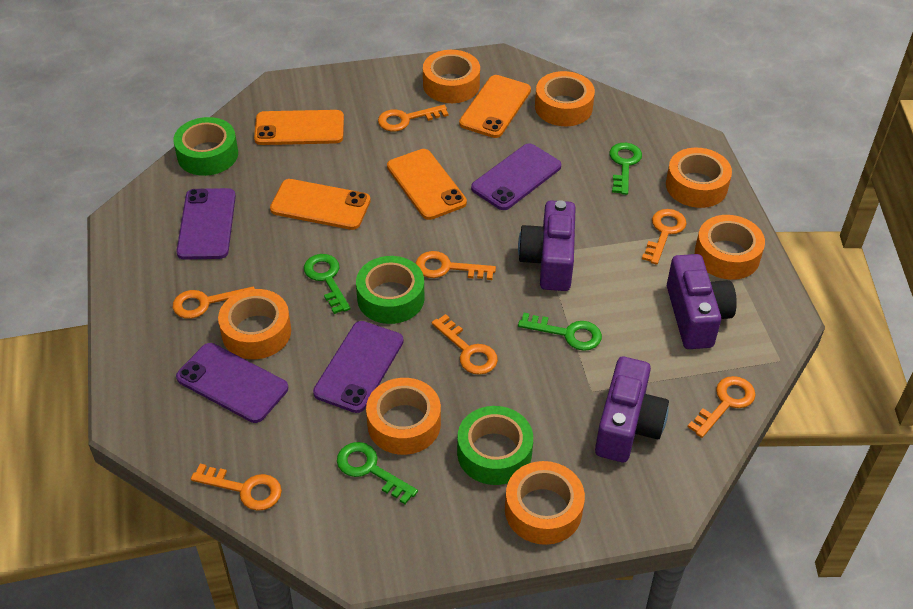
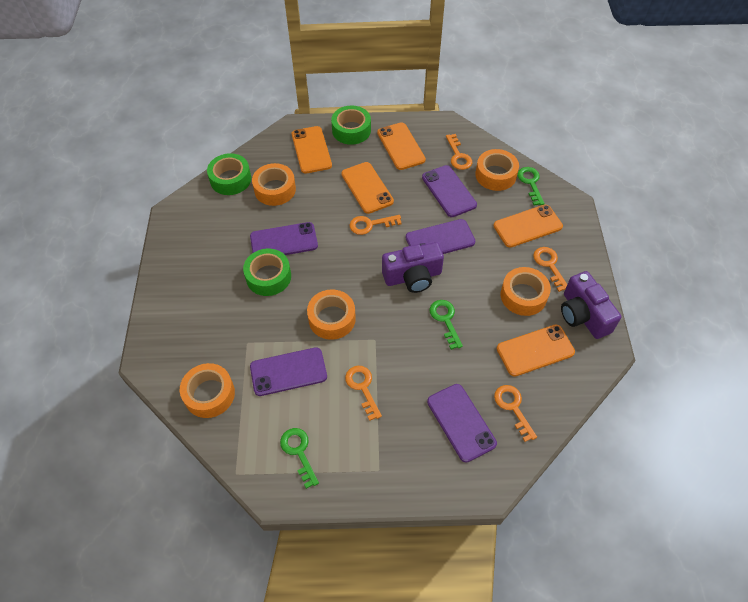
green key: [304,254,351,314] [337,442,418,504] [518,313,602,351] [609,143,642,195] = 4 -> [280,428,319,489] [430,300,463,350] [517,167,545,206] = 3
orange key: [173,287,255,319] [191,464,282,511] [378,105,448,131] [415,251,496,280] [432,314,498,375] [642,209,687,265] [688,376,756,438] = 7 -> [345,366,382,421] [349,215,402,235] [446,134,472,170] [494,385,537,442] [533,247,567,292] = 5
orange phone: [254,110,344,145] [270,179,371,230] [387,149,467,220] [459,75,531,138] = 4 -> [292,126,332,173] [341,162,394,214] [377,122,426,170] [494,205,563,248] [497,325,575,377] = 5
orange tape: [218,289,291,359] [366,378,441,455] [423,50,480,103] [505,461,585,545] [535,71,595,126] [666,148,732,208] [695,215,765,280] = 7 -> [180,363,235,418] [252,163,296,206] [307,289,356,340] [475,149,519,191] [501,267,551,316] = 5
purple camera: [518,200,576,291] [595,357,669,462] [667,254,737,349] = 3 -> [382,242,444,293] [561,271,621,339] = 2
purple phone: [176,188,236,260] [176,343,288,423] [313,321,403,413] [471,144,561,210] = 4 -> [250,222,318,255] [250,347,327,396] [406,219,475,254] [422,165,477,217] [427,384,497,463] = 5

